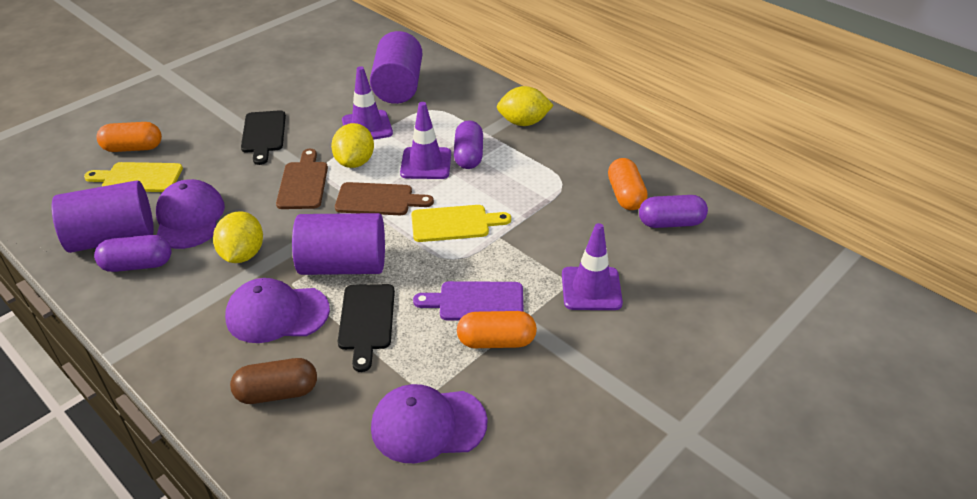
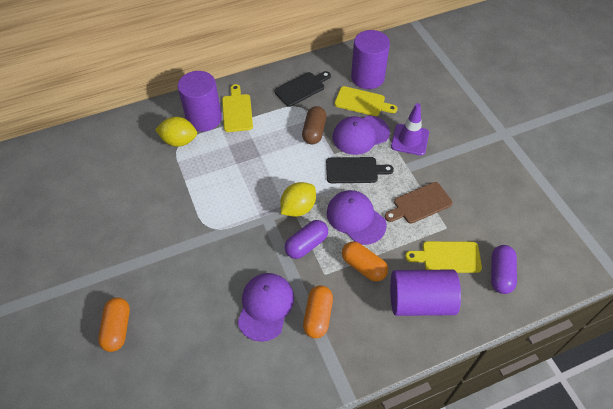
brown cutting board: [276,149,328,209] [335,182,434,215] = 2 -> [385,182,453,224] = 1
purple capsule: [94,235,172,272] [454,120,483,169] [639,195,708,228] = 3 -> [285,220,328,259] [491,245,517,294] = 2
purple cutting board: [413,281,524,321] = 1 -> none = 0
purple traffic cone: [342,66,393,140] [400,102,451,179] [562,223,623,310] = 3 -> [391,103,429,156] = 1
yellow cutting board: [84,162,183,192] [411,205,511,242] = 2 -> [222,84,253,132] [334,86,397,116] [405,241,482,273] = 3
yellow lemon: [213,211,263,263] [331,123,374,168] [497,86,554,126] = 3 -> [155,117,197,147] [280,182,316,217] = 2

